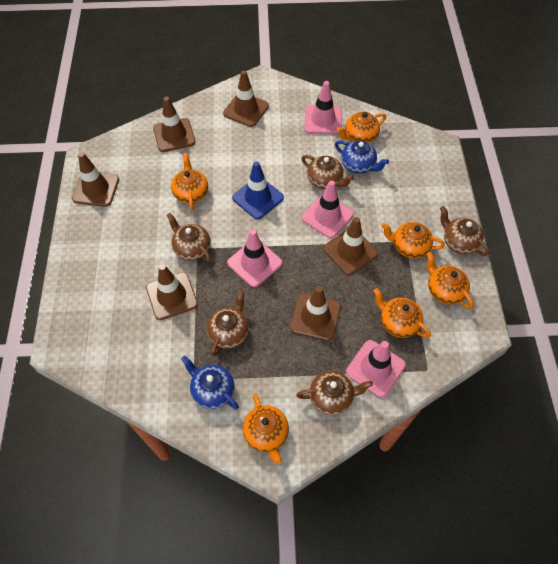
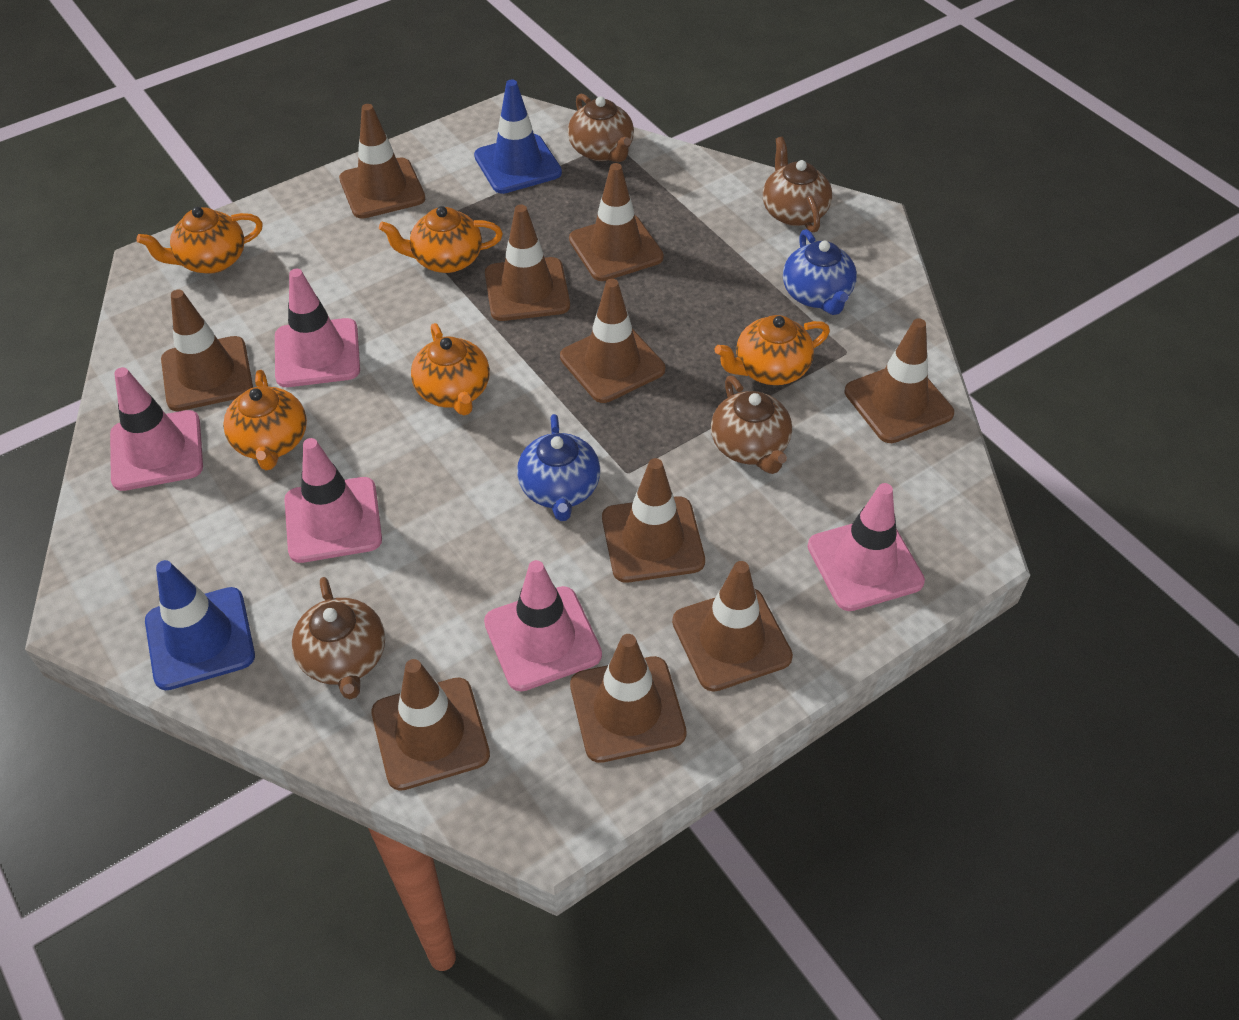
blue traffic cone: [232,161,284,219] = 1 -> [145,560,255,690] [474,80,562,194] = 2
brown teapot: [167,213,212,262] [206,290,249,356] [296,371,373,415] [301,155,354,189] [440,206,489,256] = 5 -> [292,577,385,699] [568,93,634,162] [711,376,792,474] [763,137,832,233] = 4
brown traffic cone: [72,152,119,207] [146,264,198,320] [153,97,195,152] [223,71,269,127] [290,286,341,341] [323,217,378,275] = 6 -> [161,290,253,411] [339,104,425,219] [372,659,490,791] [485,205,570,321] [560,279,665,403] [569,163,664,281] [570,634,687,763] [602,458,705,583] [672,561,793,692] [845,318,954,443] = 10
orange teapot: [171,153,208,210] [243,394,289,464] [337,111,386,143] [373,288,431,338] [381,222,445,258] [427,252,474,309] = 6 -> [137,207,263,274] [223,370,307,470] [379,206,503,273] [411,323,490,415] [715,315,830,385] = 5
pink traffic cone: [227,229,282,287] [302,180,354,238] [305,81,342,134] [346,340,406,398] = 4 -> [110,367,203,491] [275,269,360,387] [284,438,382,563] [484,560,602,691] [807,483,925,611] = 5

